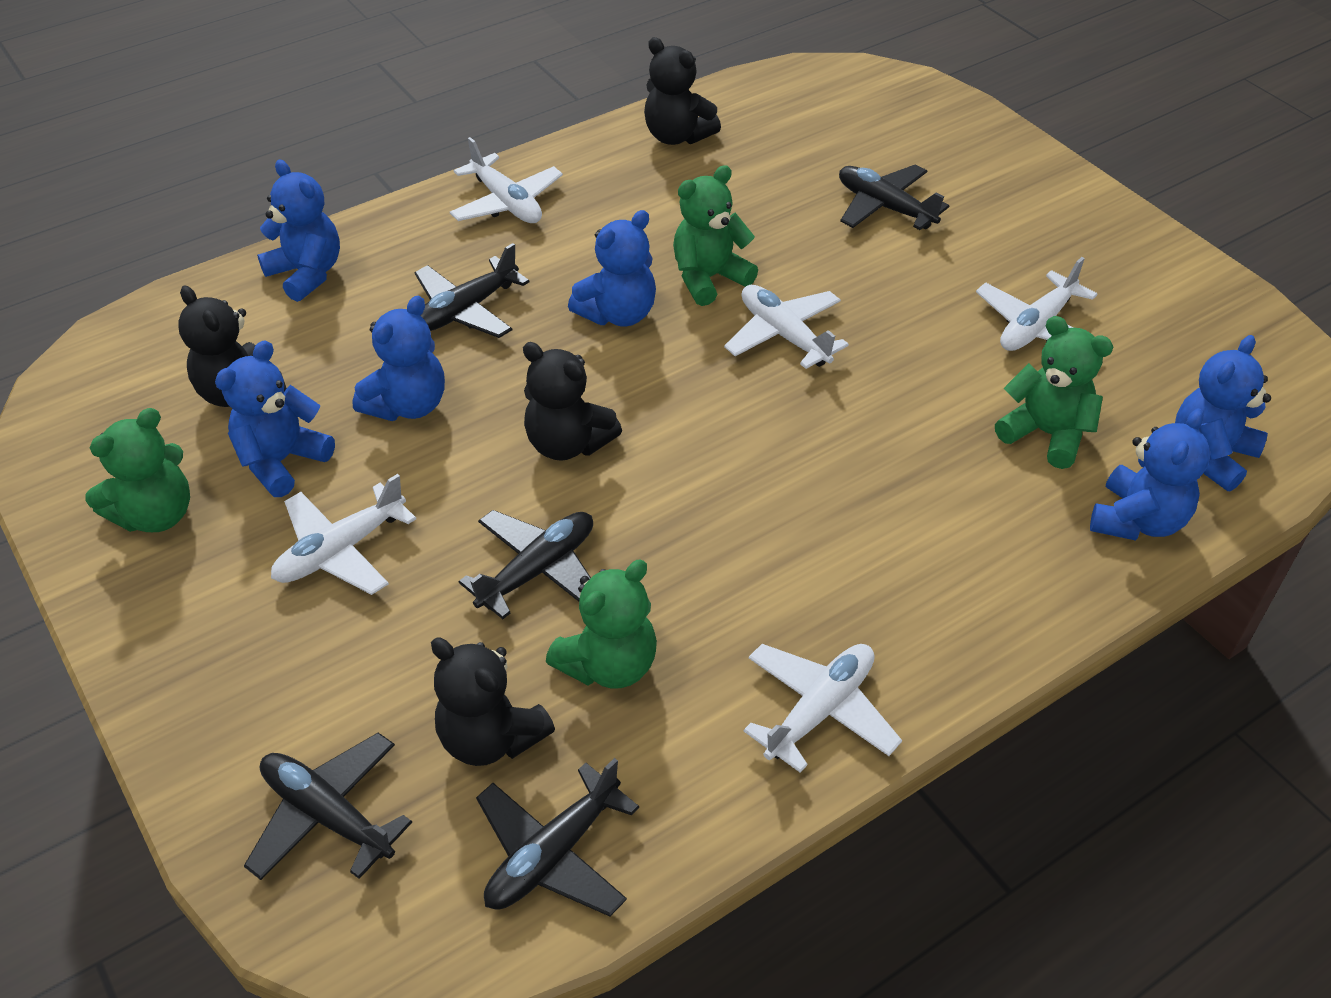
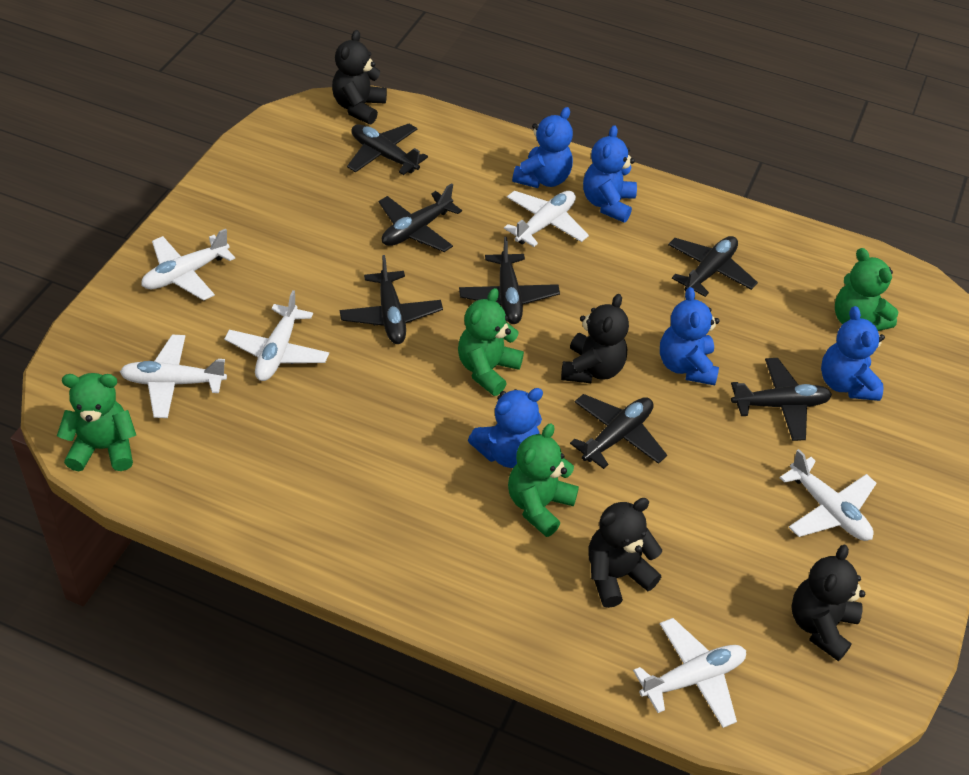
black plane: [244,733,412,880] [414,243,530,338] [459,510,593,619] [476,758,639,916] [839,164,950,230] = 5 -> [340,255,443,344] [347,124,428,175] [379,183,462,252] [459,237,560,324] [570,394,667,469] [668,236,758,297] [731,358,832,441] = 7
blue teddy bear: [215,341,335,497] [257,160,340,302] [353,296,445,421] [568,210,656,326] [1090,409,1211,541] [1175,335,1271,491] = 6 -> [468,388,543,468] [512,107,573,188] [583,125,637,223] [660,287,720,385] [821,306,885,401] = 5
white plane: [271,474,416,595] [450,137,563,223] [724,285,849,369] [744,644,902,773] [976,257,1097,351] = 5 -> [120,335,227,418] [141,229,235,301] [224,290,329,381] [504,191,589,247] [633,618,746,728] [780,449,877,541] = 6

